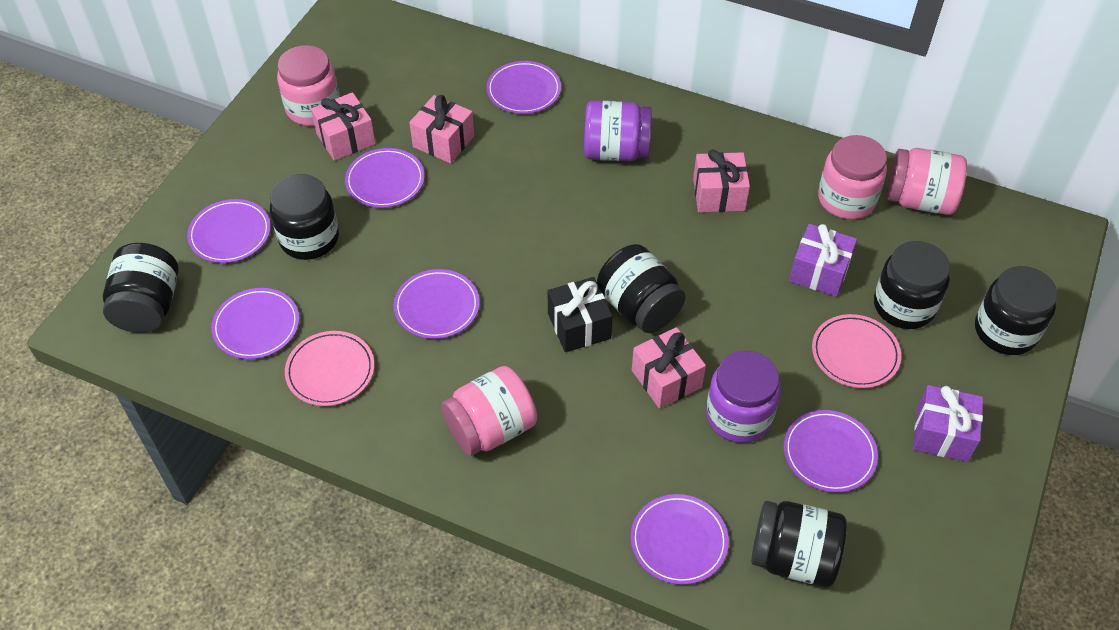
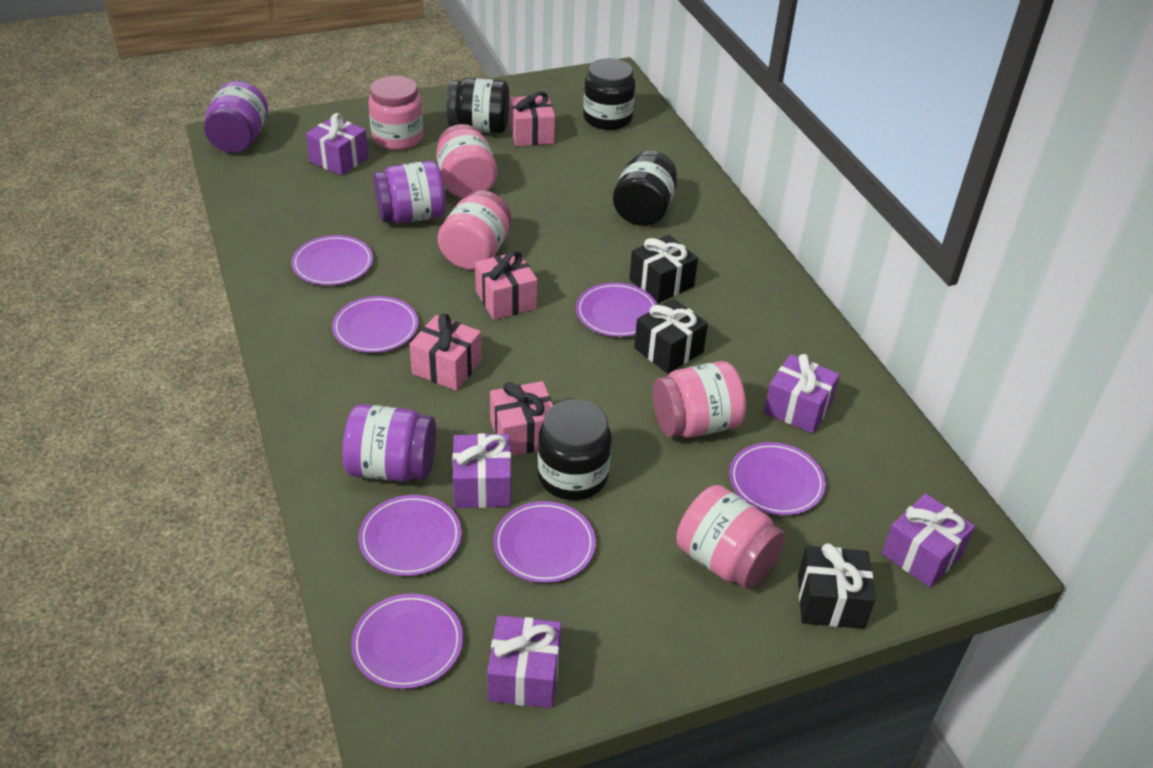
black gift: [548,277,613,352] = 1 -> [629,235,698,303] [634,299,708,374] [798,543,875,629] = 3
black jar: [103,243,179,333] [270,174,339,260] [597,244,686,333] [751,501,847,587] [874,241,950,329] [975,266,1058,355] = 6 -> [447,78,509,133] [537,399,612,500] [583,58,635,130] [613,151,677,226] = 4
pink jar: [277,45,340,126] [441,366,537,456] [818,135,887,219] [887,148,967,215] = 4 -> [368,76,423,150] [436,124,497,198] [438,190,511,270] [653,361,746,438] [676,485,785,589] = 5
pink plate: [285,331,374,406] [812,314,901,388] = 2 -> none = 0
purple gift: [789,224,857,297] [913,385,983,462] = 2 -> [306,113,369,176] [452,433,511,508] [487,615,561,708] [764,354,840,433] [882,493,975,587] = 5
purple jar: [584,101,652,161] [706,351,781,443] = 2 -> [204,81,268,153] [342,404,436,482] [373,161,446,223] = 3

